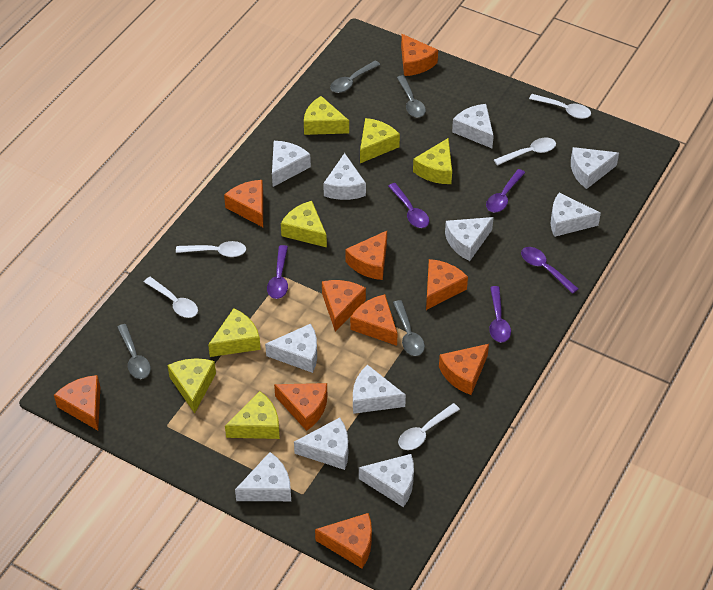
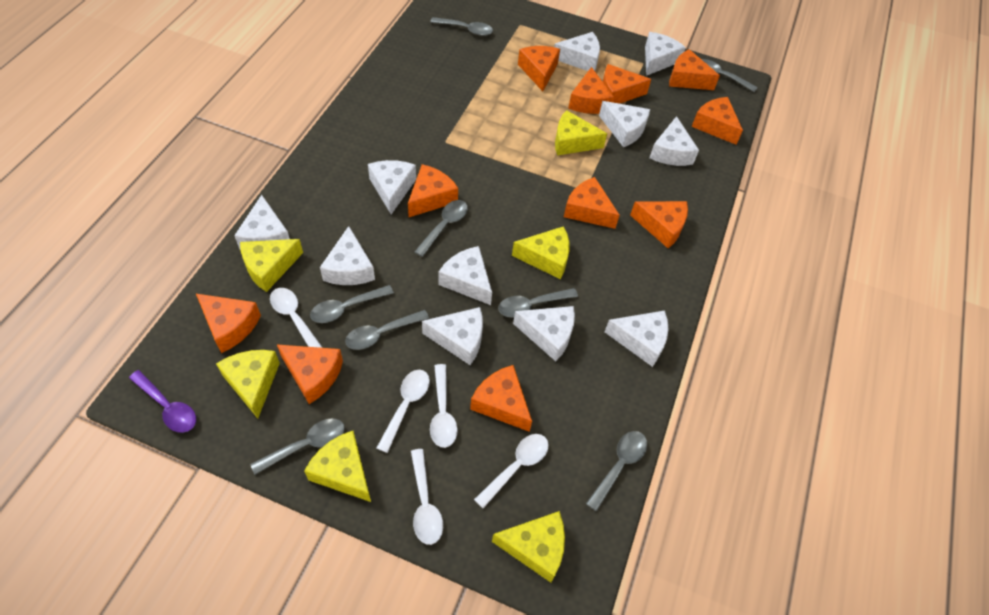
grey spoon: [117,324,151,379] [330,61,380,93] [393,300,425,356] [397,75,426,118] = 4 -> [250,418,345,475] [310,285,394,323] [345,310,429,350] [415,200,468,257] [430,17,493,36] [498,288,578,317] [586,431,647,511] [701,59,758,92] = 8
orange cheese: [54,375,100,431] [224,180,263,227] [274,383,327,431] [315,513,372,568] [322,280,366,332] [345,231,387,280] [350,294,398,346] [401,34,438,76] [426,259,468,310] [439,344,489,395] = 10 -> [196,294,261,353] [277,345,343,404] [408,164,458,217] [470,365,532,432] [518,46,560,91] [564,177,620,229] [568,67,614,114] [603,64,651,104] [630,201,688,249] [669,49,720,90] [692,97,743,145] = 11
purple spoon: [267,245,288,299] [388,183,429,228] [486,169,525,212] [489,286,511,343] [521,247,579,294] = 5 -> [129,370,196,433] = 1
yellow cheese: [168,358,216,414] [208,308,261,357] [225,391,280,439] [281,201,327,247] [304,96,349,135] [360,118,400,163] [413,138,452,184] = 7 -> [216,350,280,419] [240,239,303,292] [304,431,371,502] [492,511,565,583] [512,226,570,280] [555,110,607,155] = 6

